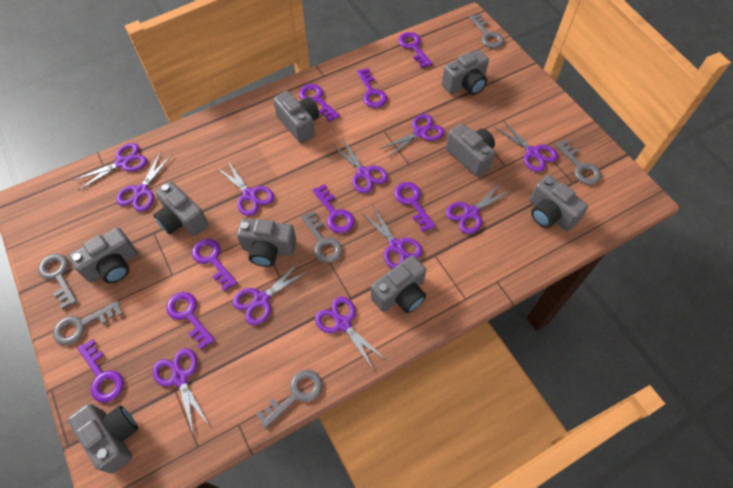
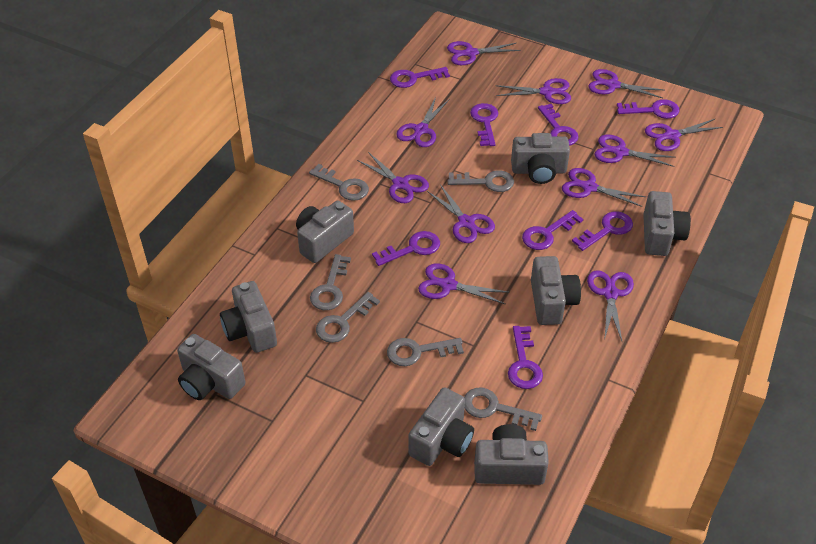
grey camera: [68,404,138,474] [69,227,137,283] [153,181,209,236] [237,219,296,267] [273,91,319,143] [371,255,426,313] [442,50,489,95] [446,123,495,177] [530,175,588,231] = 9 -> [177,334,246,400] [220,281,277,353] [296,200,354,263] [408,387,474,466] [474,424,549,485] [511,133,570,184] [531,256,581,325] [643,191,691,256] = 8

